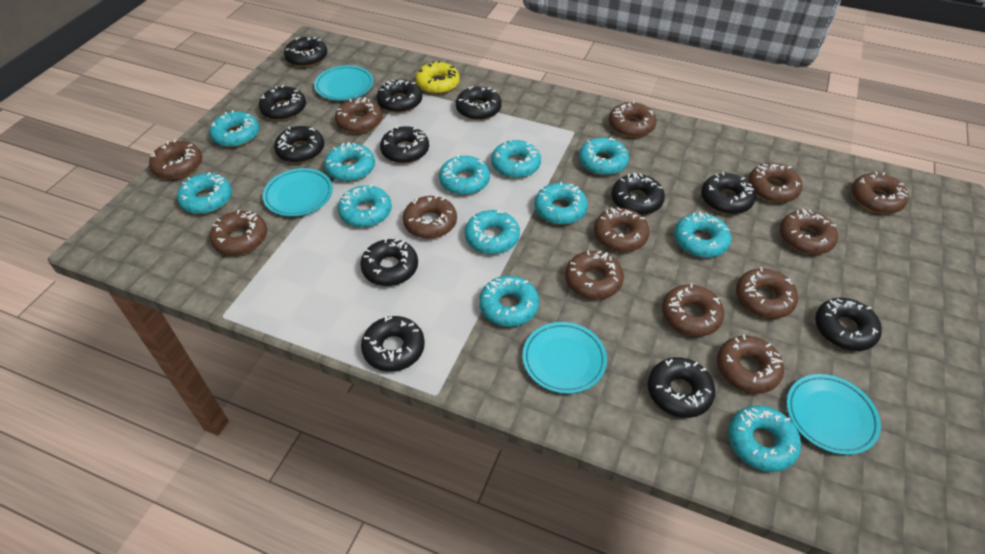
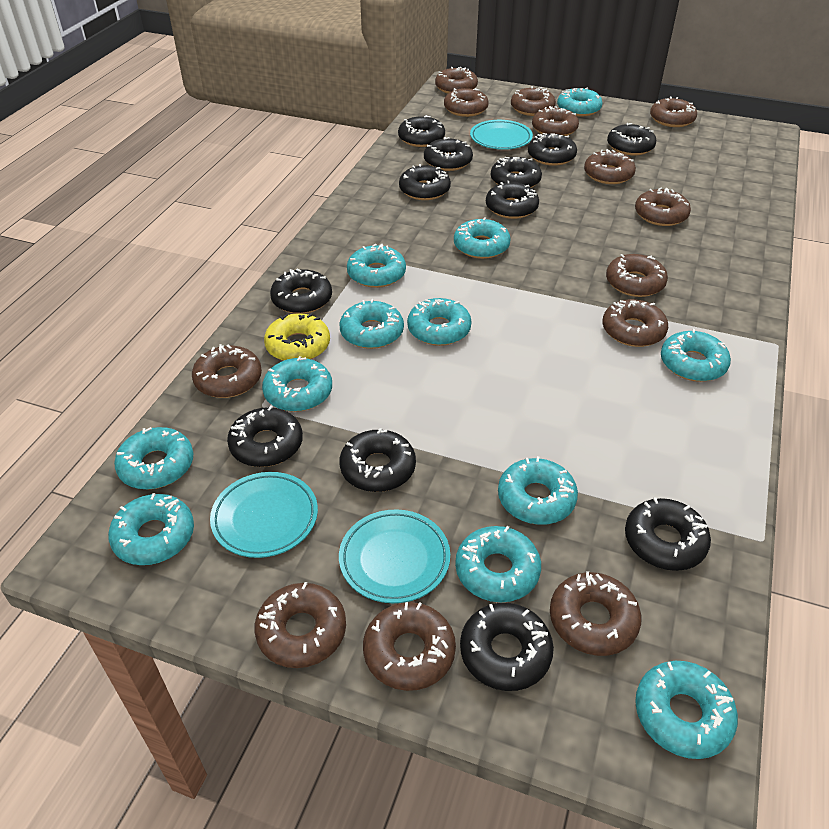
turquoise plate: [263,168,333,217] [314,65,374,101] [523,322,607,394] [787,374,881,455] = 4 -> [210,472,318,558] [339,509,450,603] [470,120,533,150] = 3

